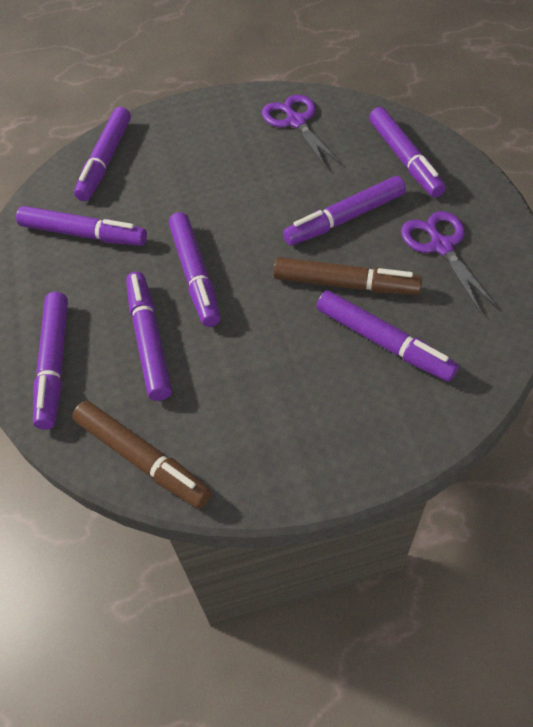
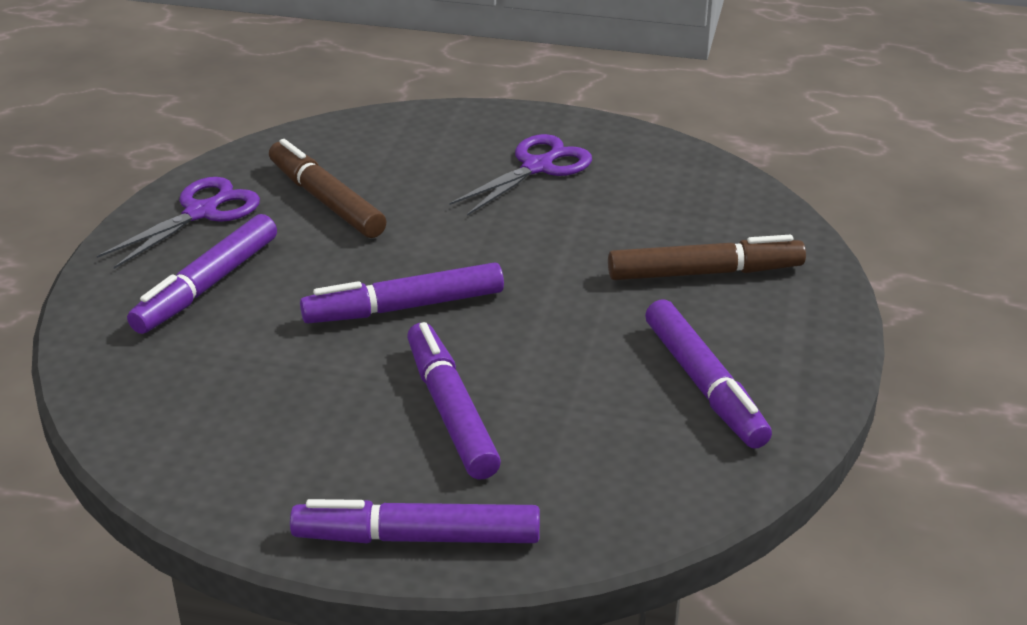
purple marker: [16,206,147,246] [33,292,68,429] [74,107,131,201] [126,272,172,401] [169,212,220,327] [283,176,406,246] [316,290,459,382] [369,107,446,197] = 8 -> [127,214,277,334] [290,499,540,543] [300,262,504,323] [407,322,501,480] [645,299,772,449] = 5

